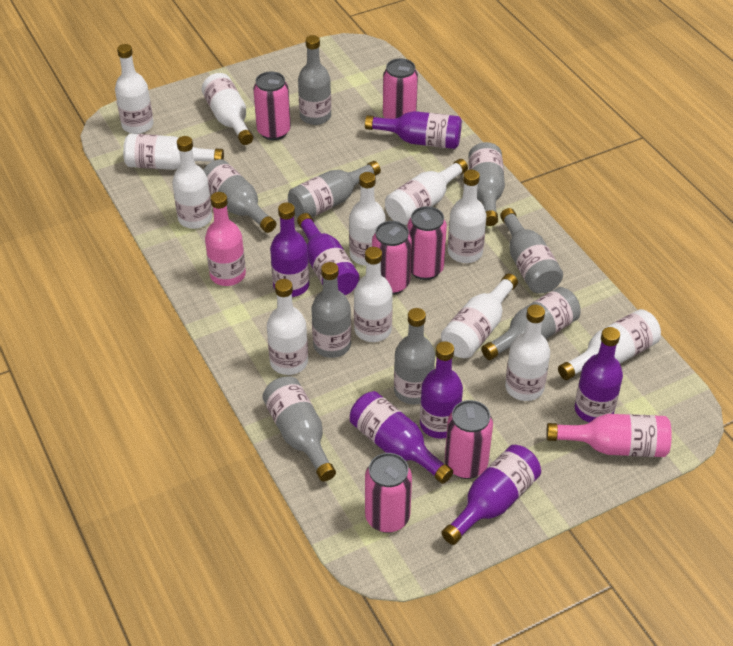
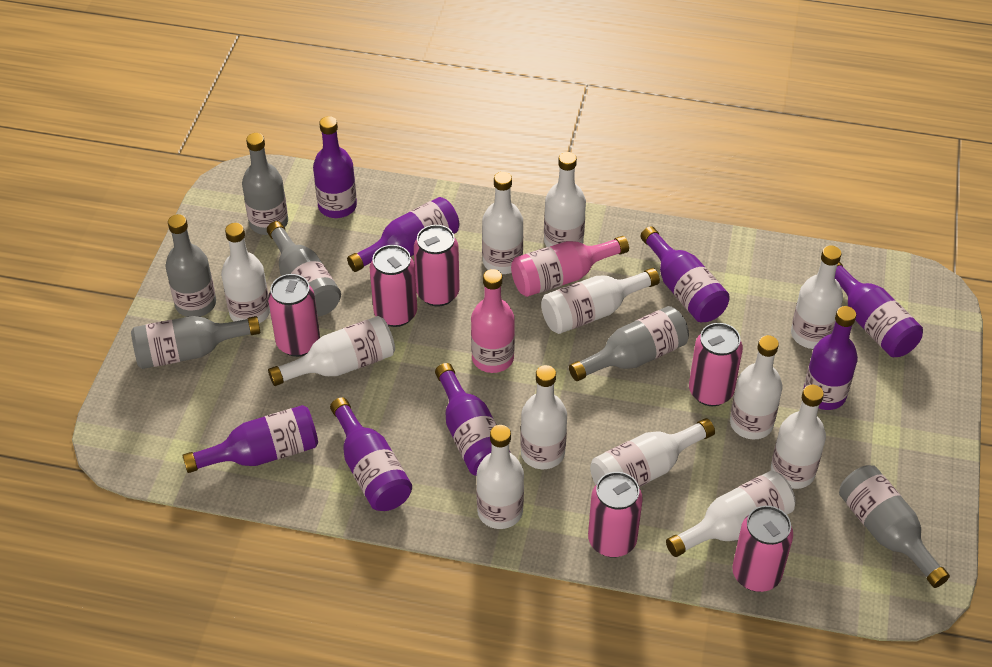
grey bottle: [203,159,276,233] [262,377,336,481] [288,161,381,218] [298,35,331,125] [311,262,351,358] [394,308,435,405] [468,142,505,226] [481,287,581,360] [500,208,563,294] = 9 -> [131,316,260,369] [165,214,216,317] [242,133,288,235] [267,221,341,317] [569,306,689,381] [839,465,950,588] = 6
purple bottle: [270,202,309,297] [297,213,360,295] [350,391,453,484] [365,111,462,149] [420,341,463,439] [442,445,541,545] [575,327,623,423] = 7 -> [182,405,318,473] [313,116,357,218] [330,397,412,511] [347,197,459,272] [435,363,511,476] [640,226,730,322] [804,306,858,410] [835,262,923,357] = 8

